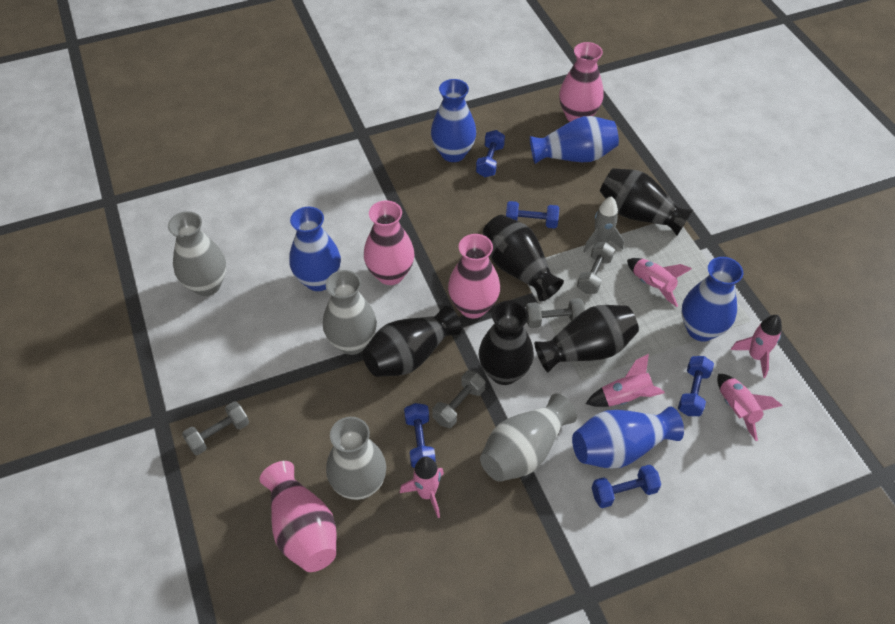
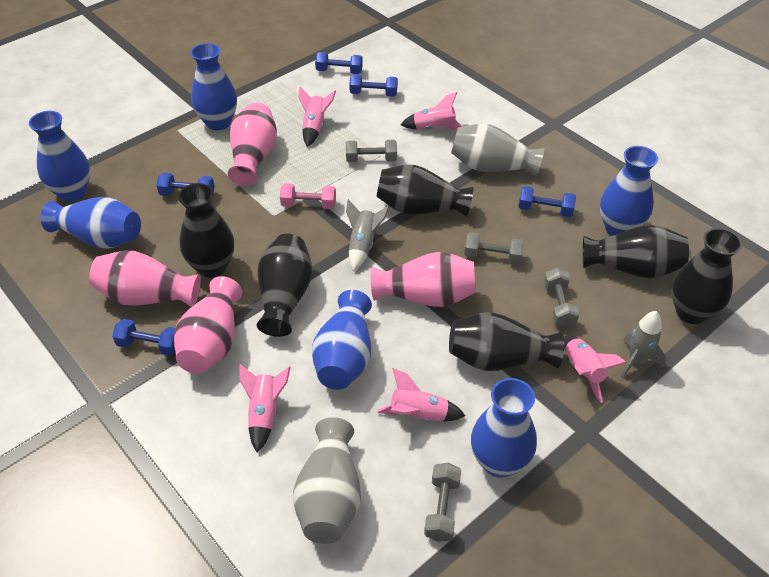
black vase: [362,305,461,377] [479,300,534,385] [483,215,564,301] [534,305,639,372] [600,168,693,236] = 5 -> [178,183,234,278] [257,234,312,337] [377,165,473,217] [449,312,565,371] [583,225,689,279] [671,228,742,324] = 6
blue vase: [289,207,341,291] [431,79,476,162] [530,116,619,164] [572,406,684,469] [682,257,743,342] = 5 -> [29,111,90,202] [41,197,141,249] [191,43,237,130] [312,290,372,390] [471,378,537,478] [600,146,658,236] = 6
grey rocket: [583,196,624,252] = 1 -> [346,199,390,272] [621,311,666,378] = 2
grey vase: [168,211,226,296] [323,270,377,355] [326,417,386,500] [480,394,577,482] = 4 -> [293,417,361,544] [451,124,544,176] = 2
pink dumbbell: none = 0 -> [280,183,336,209] = 1

